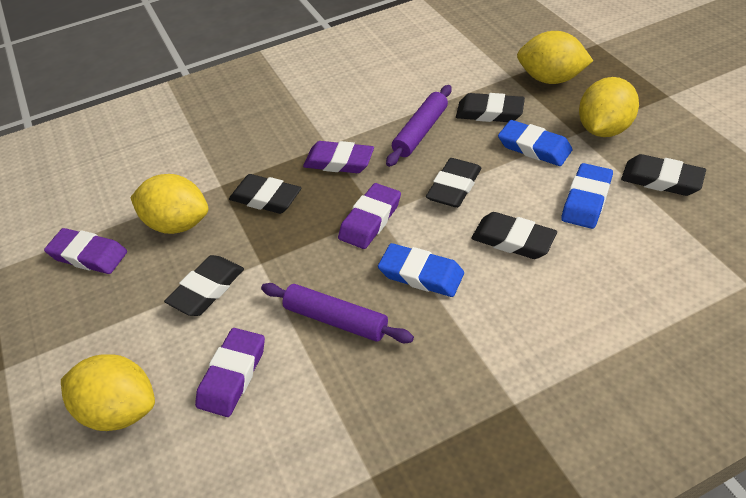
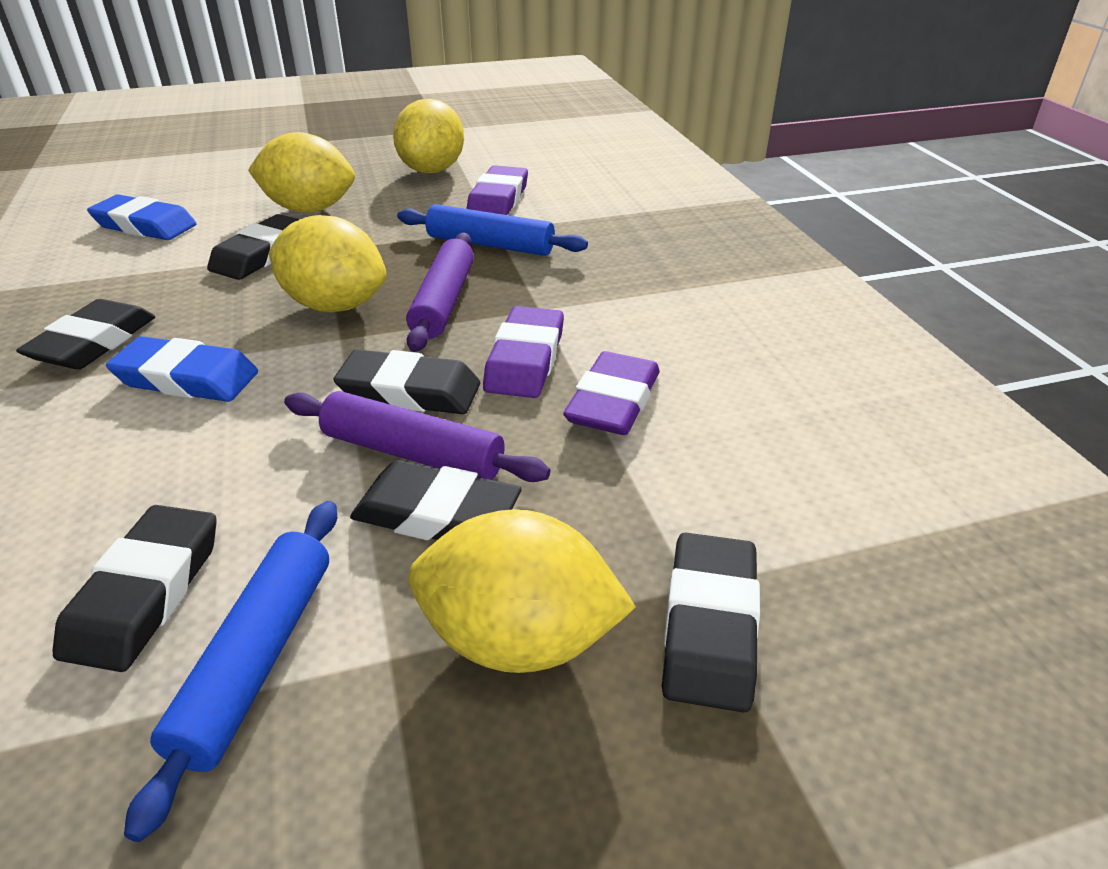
blue eraser: [378,243,464,297] [498,120,573,166] [561,163,613,229] = 3 -> [87,194,196,240] [106,336,258,402] = 2
blue rolling pin: none = 0 -> [124,501,337,842] [397,204,588,256] = 2
purple eraser: [44,228,127,274] [195,328,265,417] [303,141,374,173] [338,183,401,249] = 4 -> [466,165,528,215] [483,306,564,398] [563,351,660,435] = 3

